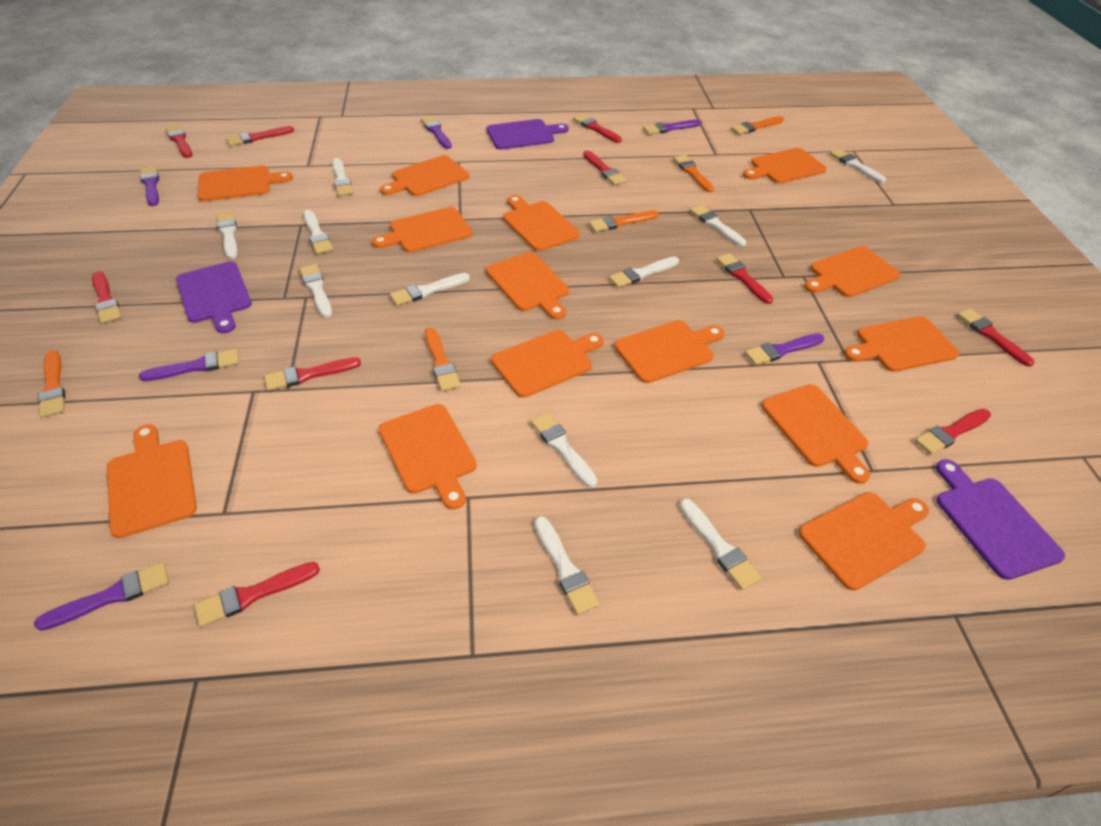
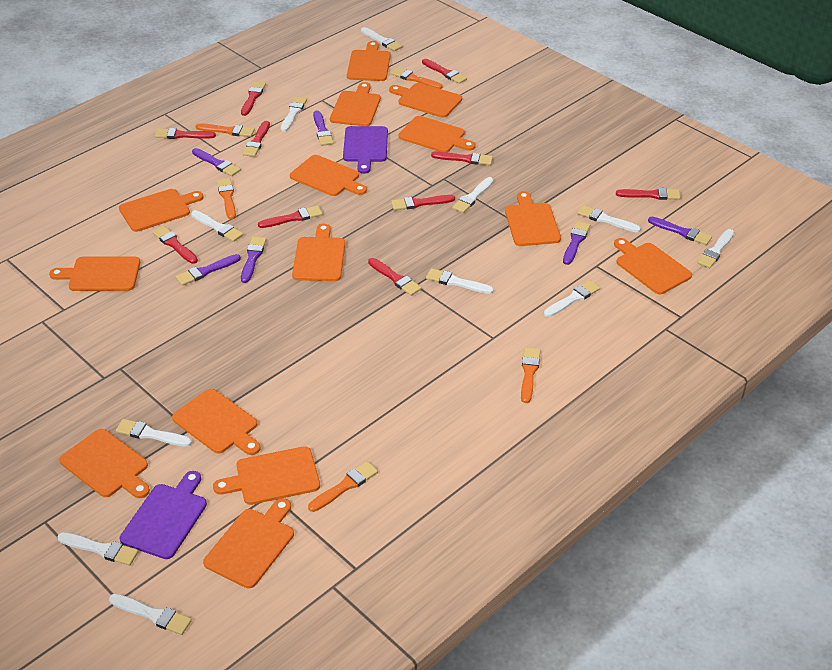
purple cutting board: [176,261,252,333] [486,119,569,150] [936,459,1065,580] = 3 -> [120,471,207,559] [343,126,388,174] = 2

